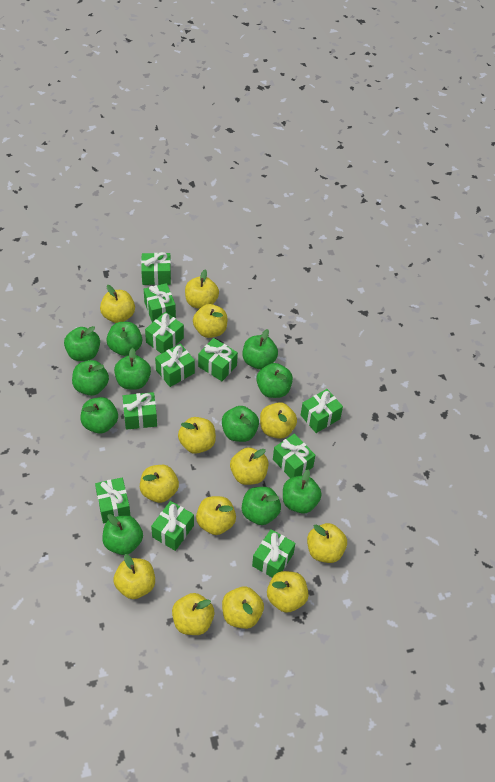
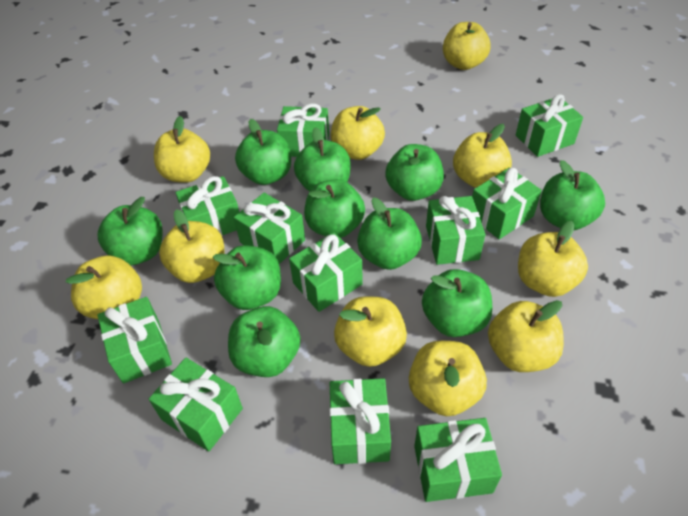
green apple: [64,326,100,361] [72,360,109,396] [80,397,118,434] [102,514,143,555] [106,322,142,356] [114,348,151,390] [222,406,259,442] [242,487,281,525] [243,329,278,369] [256,363,293,398] [283,470,322,514] = 11 -> [98,197,163,265] [213,245,281,310] [228,306,301,377] [235,119,291,185] [294,127,351,192] [304,179,365,238] [357,198,422,270] [385,144,444,201] [422,269,492,337] [540,160,605,230] = 10
yellow apple: [100,285,135,323] [113,554,155,599] [140,465,179,503] [172,593,214,635] [178,417,216,454] [185,270,219,309] [193,304,227,338] [196,496,236,535] [222,587,264,629] [230,447,268,485] [260,402,297,439] [267,571,309,613] [307,523,347,563] = 13 -> [66,256,142,319] [154,116,210,183] [159,209,225,283] [331,106,385,160] [334,296,407,367] [409,341,487,416] [443,22,491,70] [453,124,512,188] [488,300,564,372] [518,221,588,297] = 10

